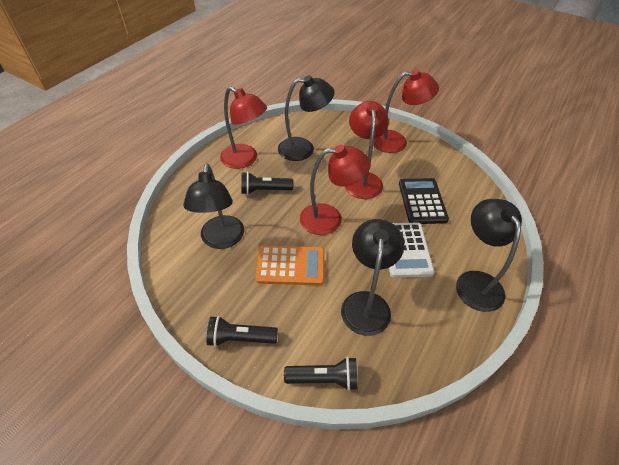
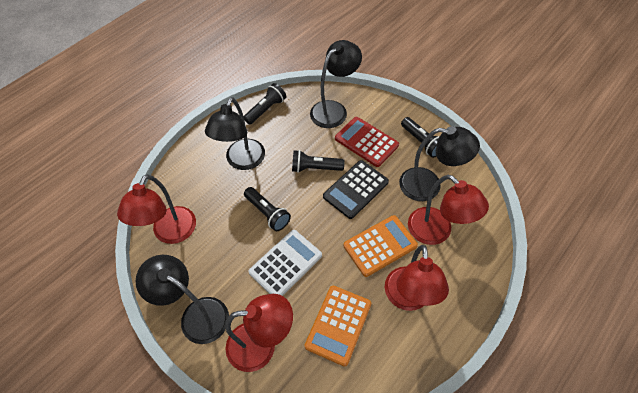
black flashlight: [207,316,278,347] [241,172,294,195] [284,357,358,391] = 3 -> [244,83,286,125] [244,187,291,231] [292,150,344,173] [401,117,440,158] = 4
orange calculator: [255,245,325,285] = 1 -> [305,286,371,367] [344,215,418,277] = 2
red calculator: none = 0 -> [335,117,399,167] = 1

